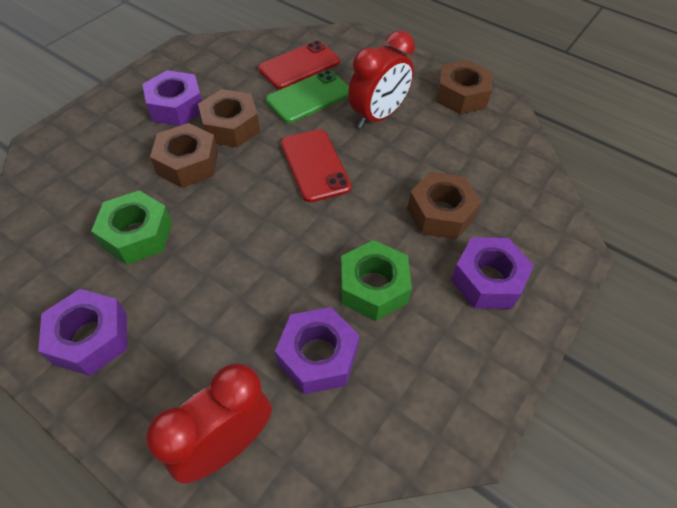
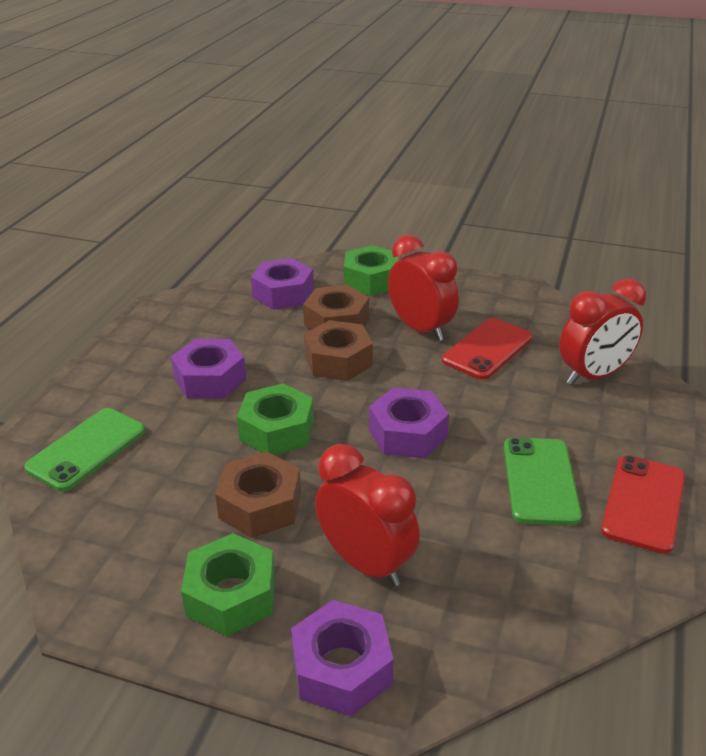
brown nut: [150,123,218,188] [198,89,260,147] [407,172,482,240] [436,60,492,115] = 4 -> [215,452,301,538] [303,285,369,330] [304,320,373,381] = 3
green nut: [91,190,172,265] [341,240,412,321] = 2 -> [181,533,275,636] [237,383,314,455] [344,245,398,296] = 3
green phone: [266,70,349,123] = 1 -> [24,408,145,492] [504,437,582,525] = 2
red clock: [146,363,272,483] [348,30,415,128] = 2 -> [315,444,420,586] [388,235,459,341] [559,279,646,385] = 3

